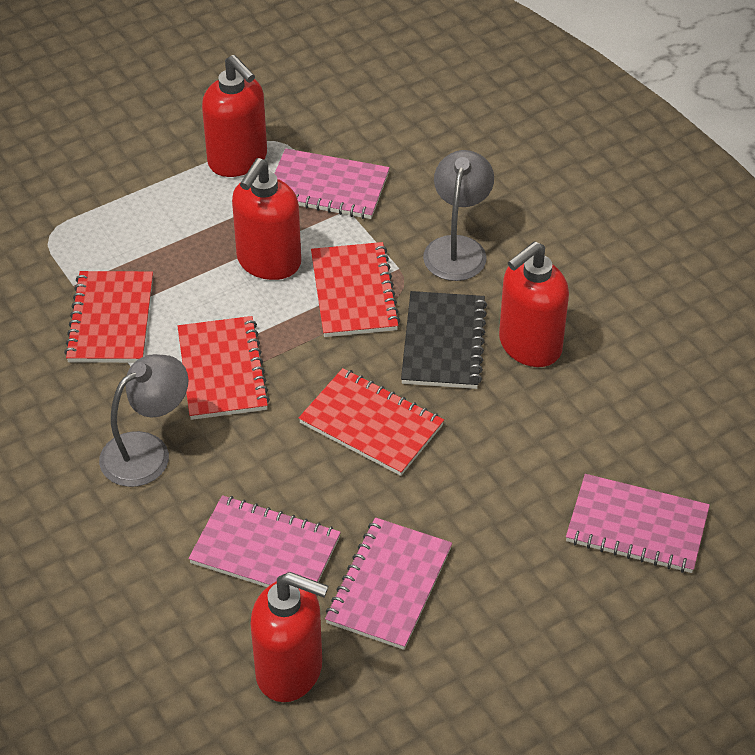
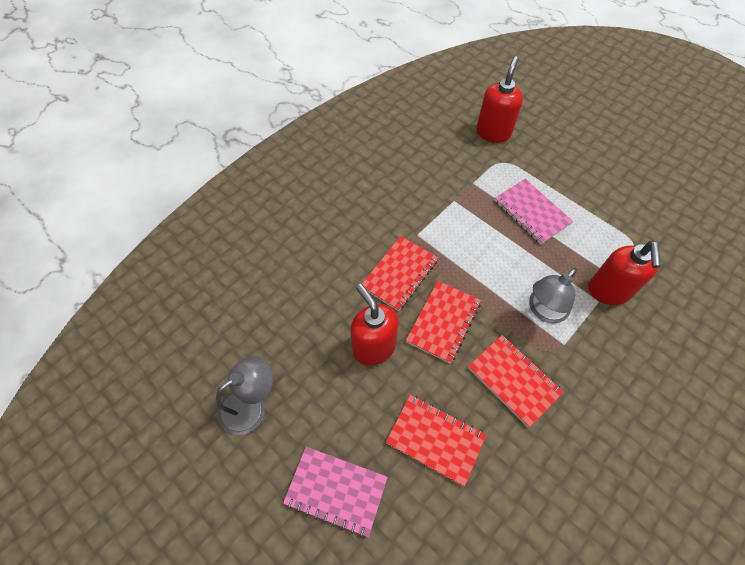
black notebook: [401,291,487,389] = 1 -> none = 0
pink notebook: [188,495,341,587] [274,148,390,219] [325,517,452,650] [566,474,710,573] = 4 -> [283,447,388,537] [494,179,573,244] = 2
red soap dispenser: [202,55,267,177] [232,158,301,280] [250,572,328,702] [499,241,569,367] = 4 -> [350,284,398,366] [476,56,523,143] [588,241,661,305] = 3

